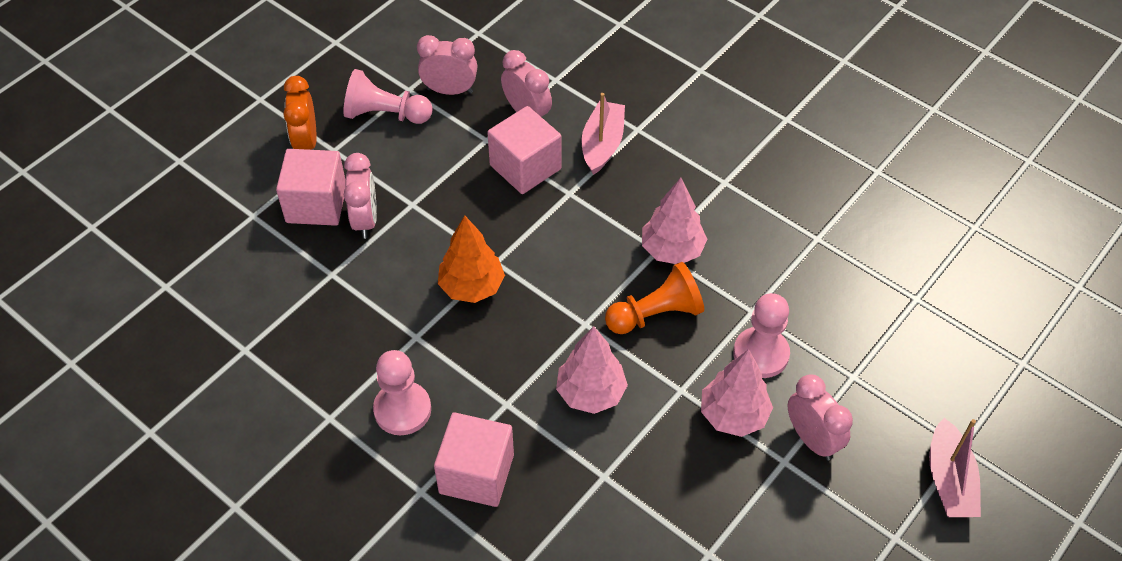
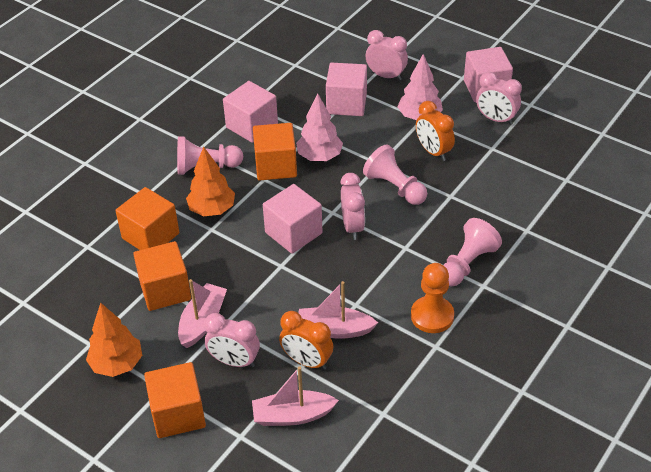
orange clock: [284,76,317,150] = 1 -> [279,311,333,370] [416,101,455,161] = 2
orange cube: none = 0 -> [116,187,179,250] [133,241,191,311] [144,362,206,438] [253,123,297,181] = 4
orange tree: [438,216,505,303] = 1 -> [86,302,142,377] [186,146,235,216] = 2
pink boat: [581,93,625,175] [929,418,981,517] = 2 -> [178,279,227,348] [252,367,339,426] [299,281,378,339] = 3
pink cube: [276,149,346,226] [434,412,514,507] [487,106,561,194] = 3 -> [223,81,278,143] [263,184,323,254] [326,63,367,116] [464,47,513,102] = 4
pink tree: [556,326,628,414] [642,178,707,264] [701,349,773,437] = 3 -> [296,94,343,161] [398,54,443,120] = 2

